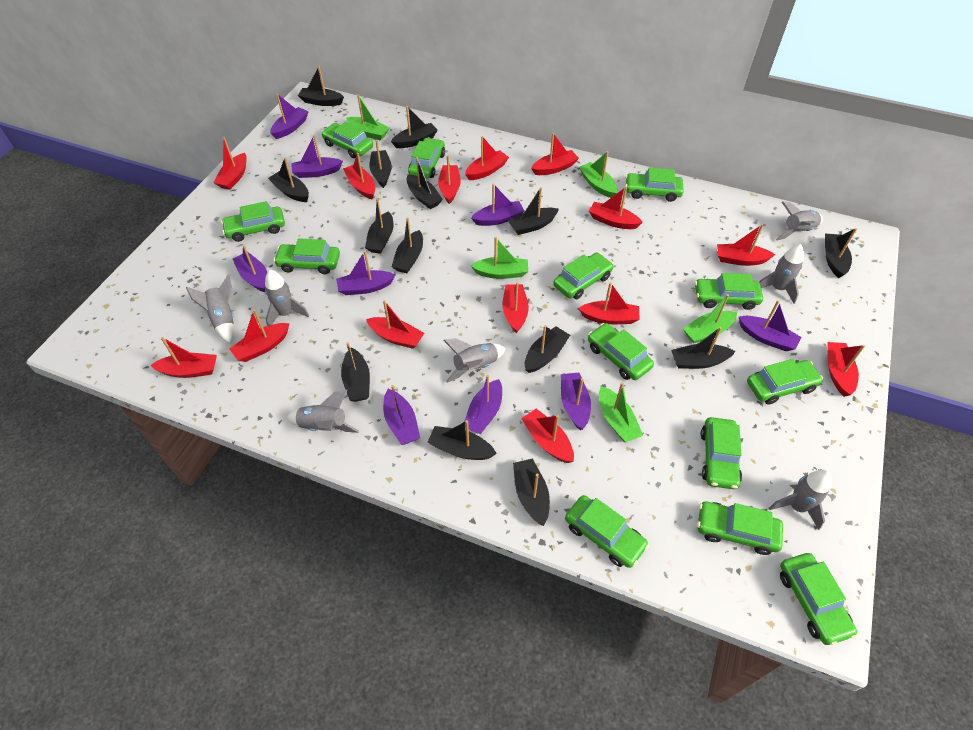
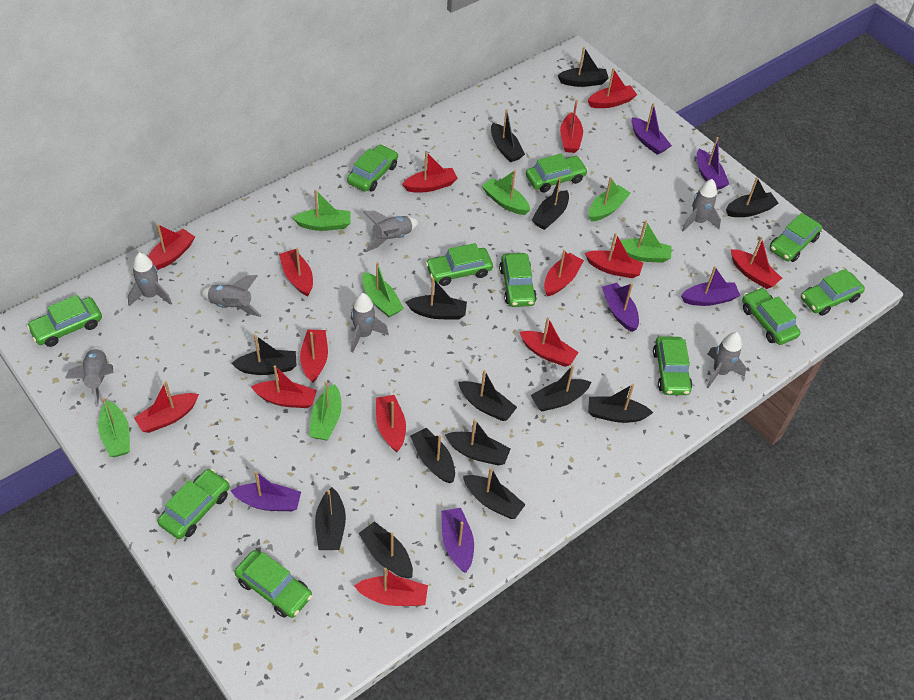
green boat: [346,94,389,141] [470,237,528,279] [579,151,617,198] [599,382,643,442] [683,294,737,344] = 5 -> [98,397,130,457] [292,190,350,231] [309,381,342,441] [362,262,404,317] [482,170,530,215] [589,177,631,222] [614,220,672,263] = 7
green car: [221,201,285,242] [274,238,340,274] [321,122,373,158] [408,138,445,179] [553,252,614,299] [565,495,649,568] [588,323,654,380] [625,168,684,202] [695,273,763,310] [697,501,783,555] [701,417,742,489] [747,359,823,405] [780,553,857,646] = 13 -> [27,295,102,347] [157,469,230,539] [235,550,312,618] [347,144,398,192] [425,243,493,286] [499,253,537,307] [526,154,588,193] [653,336,692,395] [742,288,801,345] [770,213,822,262] [801,269,865,316] = 11
purple boat: [233,245,267,292] [270,94,309,139] [291,135,343,178] [336,251,395,295] [383,385,420,445] [464,375,502,434] [471,184,524,226] [561,373,591,430] [739,300,801,351] = 9 -> [231,471,301,511] [441,508,474,573] [602,283,639,332] [632,103,672,155] [681,266,740,306] [697,137,729,190] = 6

